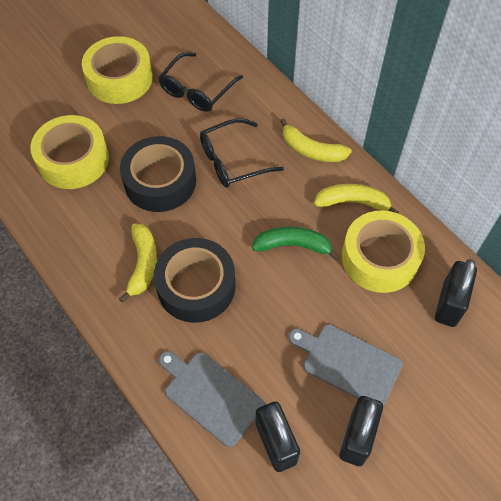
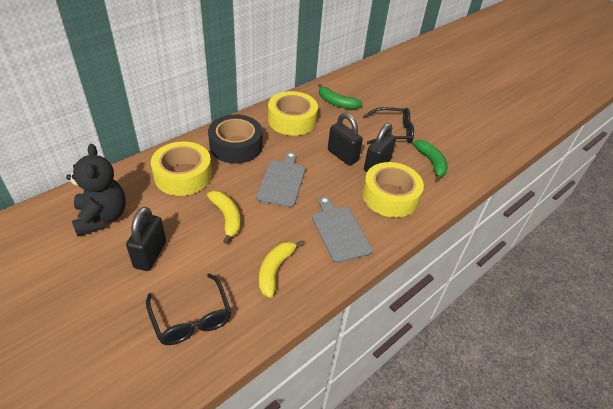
black tape: [120,136,196,212] [154,238,235,323] = 2 -> [208,115,262,163] = 1
black teddy bear: none = 0 -> [66,144,126,236] = 1
green banana: [252,227,340,260] = 1 -> [318,84,363,109] [413,140,448,182] = 2
yellow banana: [119,223,157,303] [280,118,352,162] [314,184,399,213] = 3 -> [207,191,240,244] [259,241,304,298] = 2

